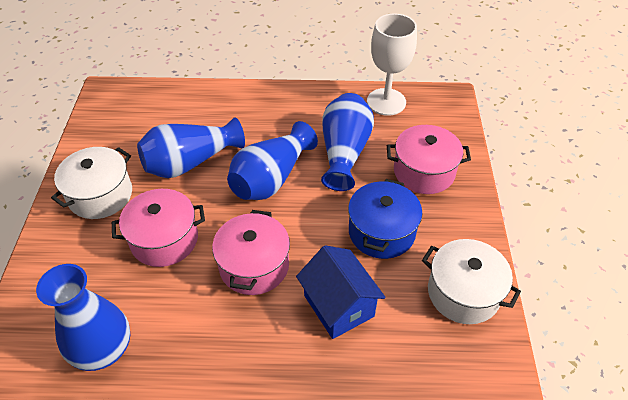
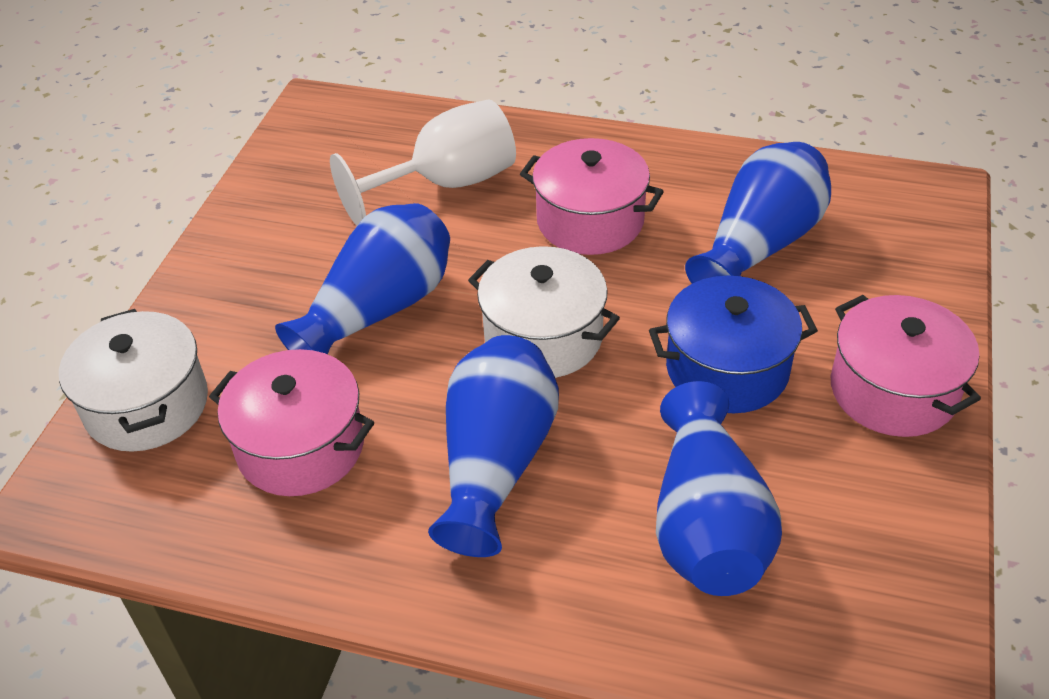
blue house: [296,245,386,339] = 1 -> none = 0

